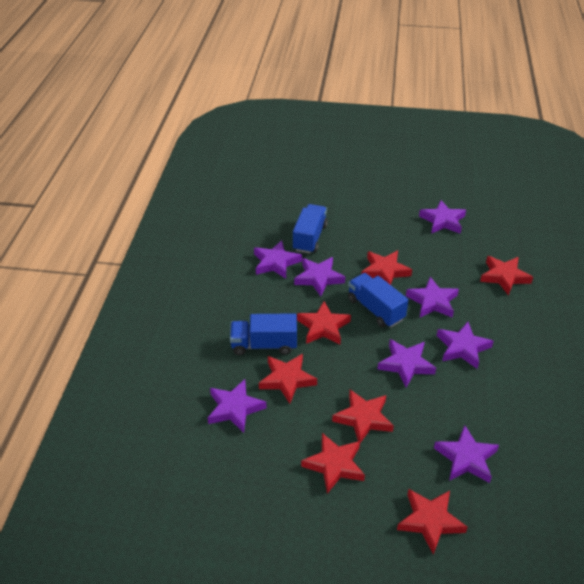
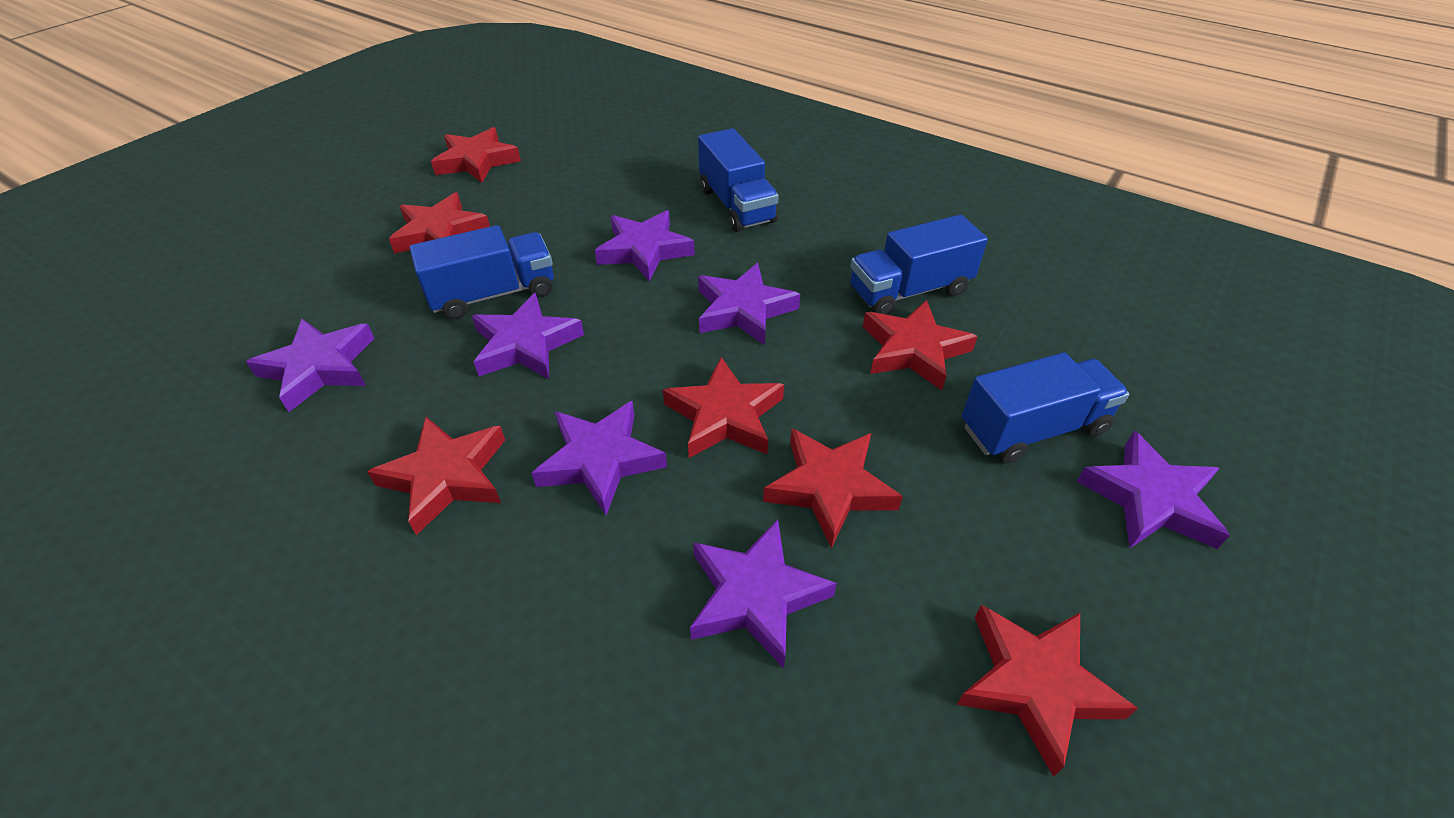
blue truck: [230,313,297,355] [293,204,328,254] [348,273,408,328] = 3 -> [410,225,554,319] [698,128,779,232] [850,215,988,315] [962,352,1129,464] = 4
purple star: [208,379,267,433] [254,240,302,279] [294,257,345,296] [377,339,436,387] [406,277,459,318] [419,200,466,234] [434,425,499,483] [437,322,494,369] = 8 -> [246,319,375,412] [472,293,584,379] [532,401,667,515] [595,210,695,282] [690,519,837,669] [698,263,800,345] [1076,431,1230,549] = 7

